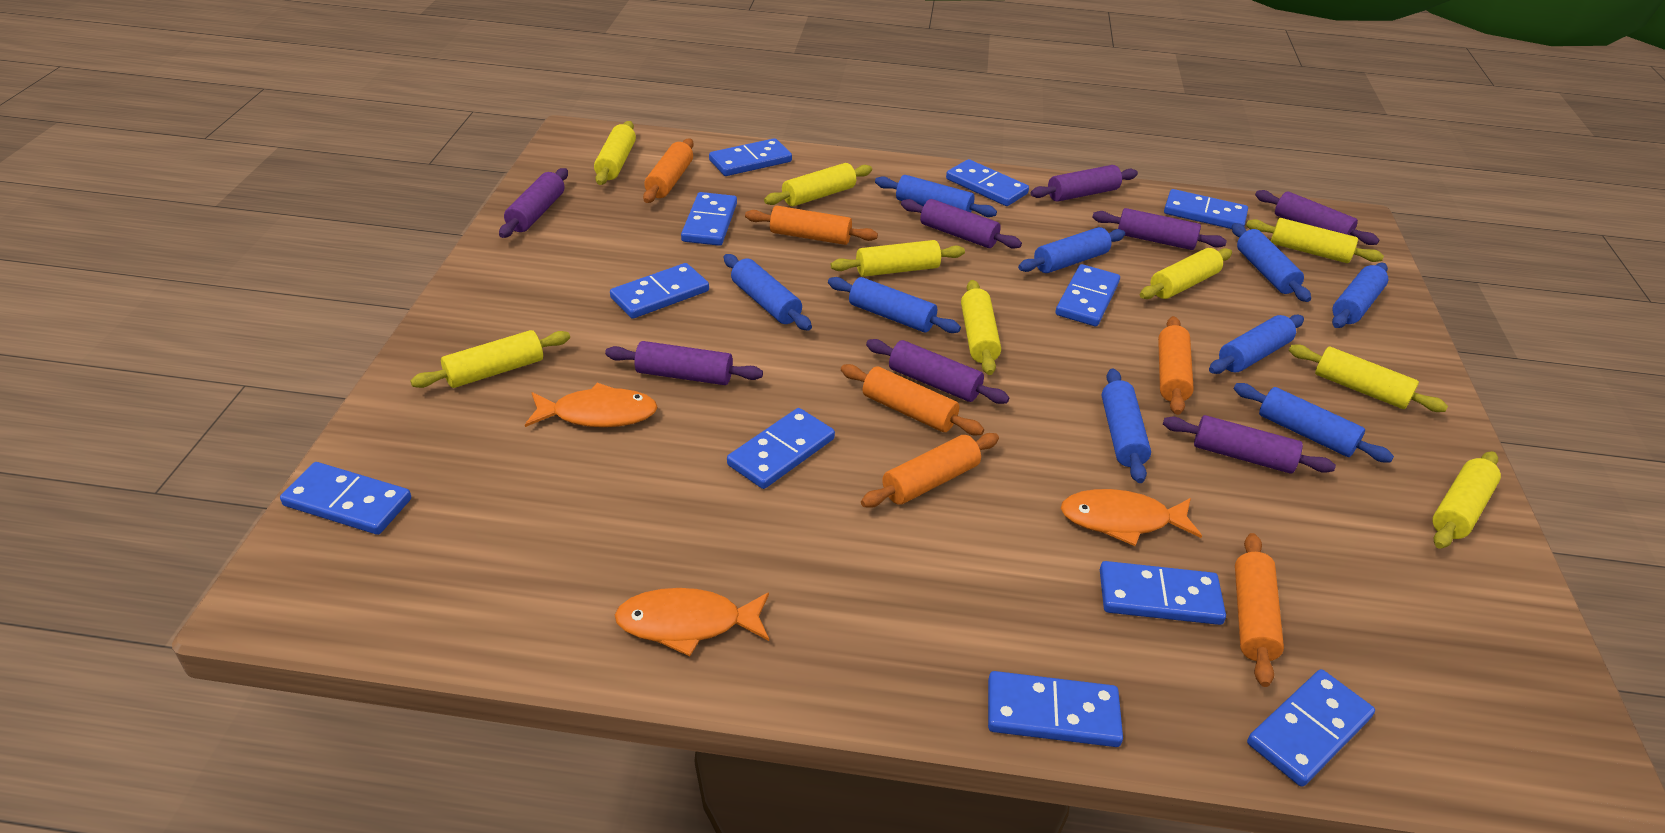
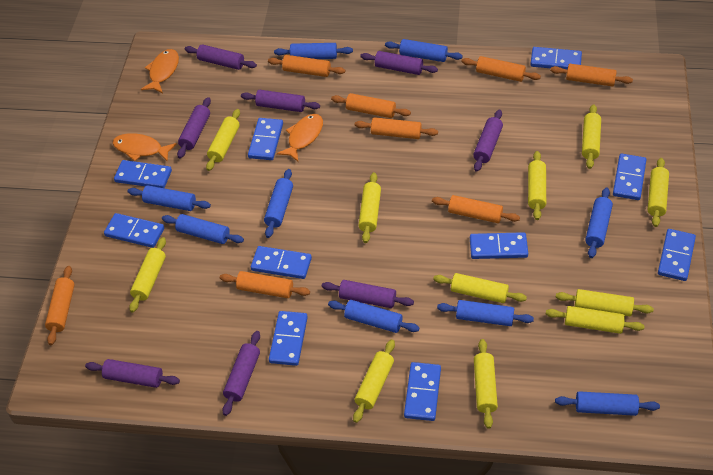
blue domino: [280,462,411,535] [610,263,709,319] [681,192,737,246] [709,138,792,176] [727,408,835,489] [946,159,1029,206] [988,671,1123,747] [1056,264,1120,326] [1100,561,1226,625] [1164,189,1248,229] [1247,669,1375,787] = 11 -> [104,213,164,248] [114,160,172,188] [248,118,283,160] [251,246,312,279] [269,311,308,366] [404,362,441,421] [470,232,528,259] [530,47,582,70] [613,153,647,200] [658,229,696,281] = 10
orange rolling pin: [643,139,694,203] [745,206,878,245] [841,364,984,435] [861,433,999,508] [1158,316,1194,415] [1235,533,1284,687] = 6 -> [45,266,75,345] [220,271,310,298] [268,55,345,77] [331,93,411,118] [355,117,438,139] [432,195,520,223] [462,56,541,82] [550,64,633,86] = 8
yellow rolling pin: [410,330,570,388] [594,121,636,185] [764,163,872,206] [831,240,965,277] [961,280,1001,375] [1140,248,1232,299] [1246,218,1384,263] [1289,344,1448,412] [1433,451,1501,549] = 9 -> [129,237,166,313] [206,109,240,171] [353,339,395,423] [358,172,381,243] [433,273,527,303] [474,339,498,429] [528,151,546,220] [546,306,645,334] [556,289,654,316] [582,104,601,169] [648,158,669,227] = 11

